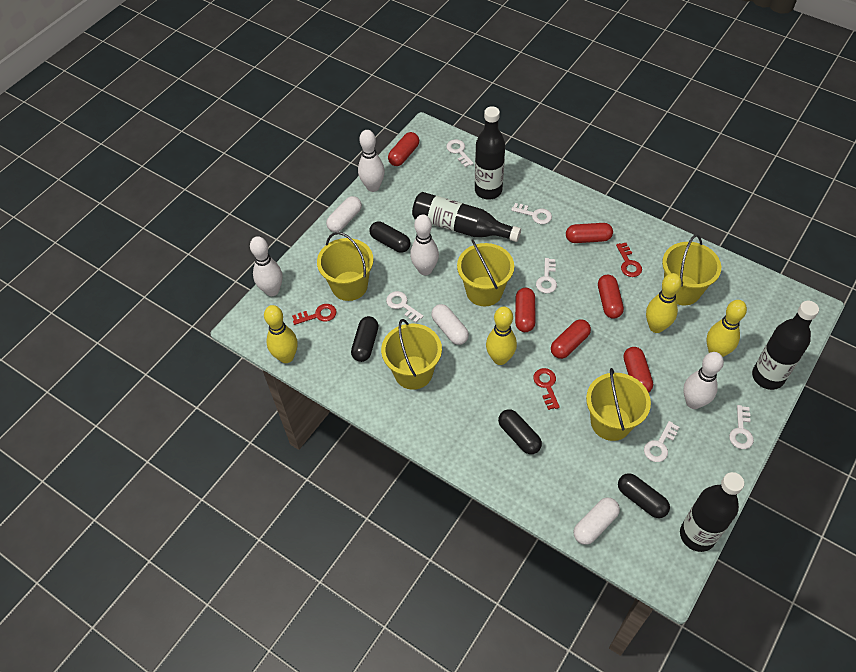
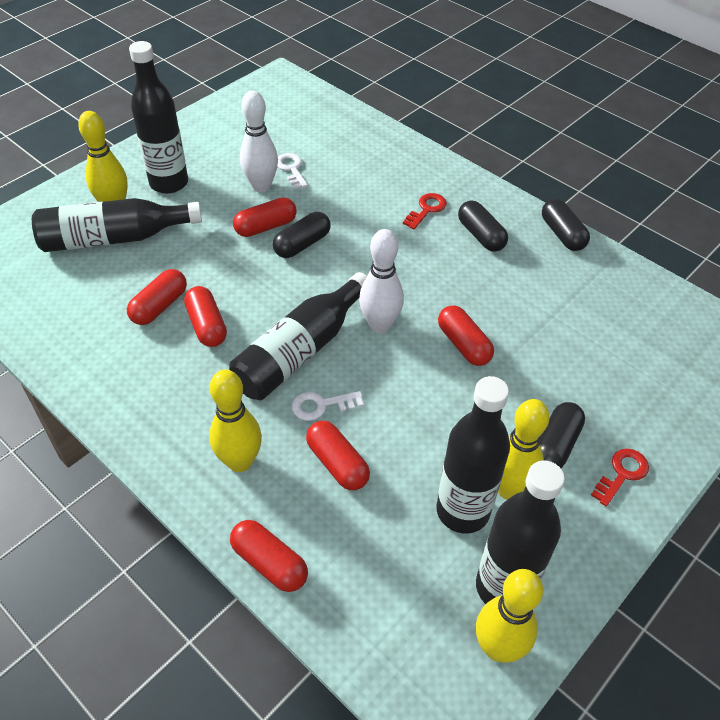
black bottle: [412,192,521,242] [475,106,505,200] [680,472,744,552] [752,301,819,390] = 4 -> [32,198,202,252] [129,41,188,194] [229,272,367,400] [436,376,510,533] [476,460,565,604] = 5
red key: [292,304,337,325] [533,368,560,410] [616,243,642,277] = 3 -> [403,193,447,229] [591,449,649,507] = 2
white bowling pin: [250,236,283,296] [358,130,385,192] [410,214,439,275] [683,352,724,409] = 4 -> [240,90,278,192] [359,229,404,333] = 2
white capsule: [326,196,362,232] [431,304,469,345] [574,497,620,545] = 3 -> none = 0
white key: [386,291,424,323] [446,139,474,167] [511,203,552,224] [536,258,557,293] [644,421,679,462] [729,405,754,449] = 6 -> [277,153,308,189] [292,391,364,421] = 2
yellow bucket: [317,232,374,301] [381,319,442,390] [457,239,514,306] [586,368,651,441] [662,234,721,305] = 5 -> none = 0

